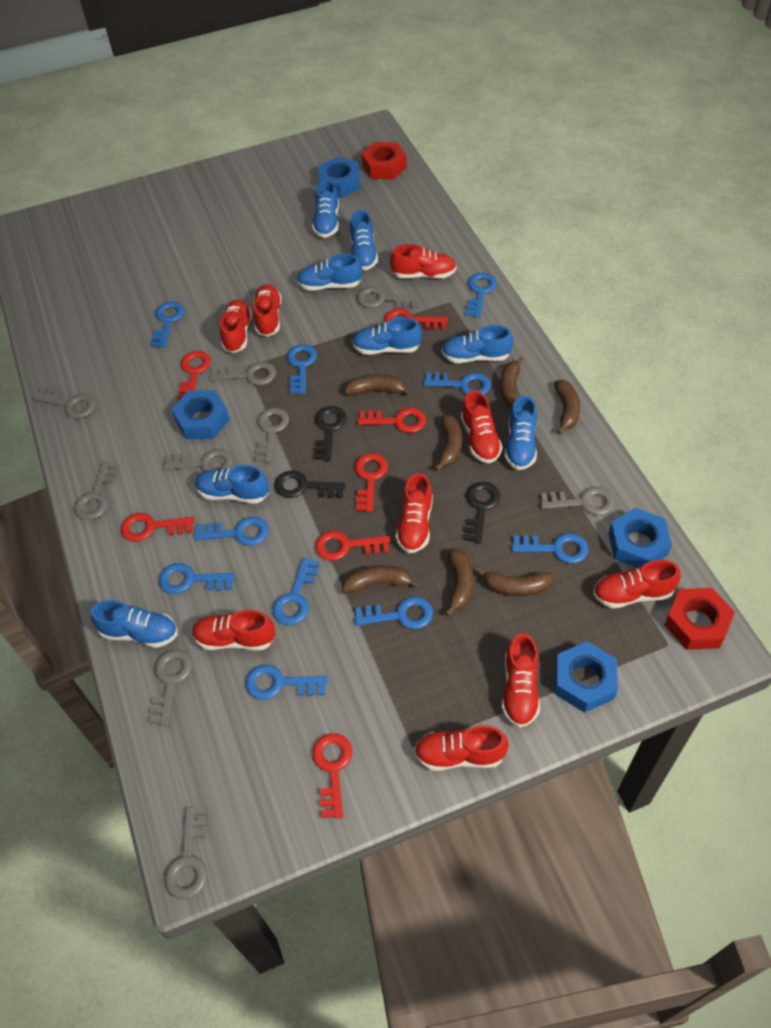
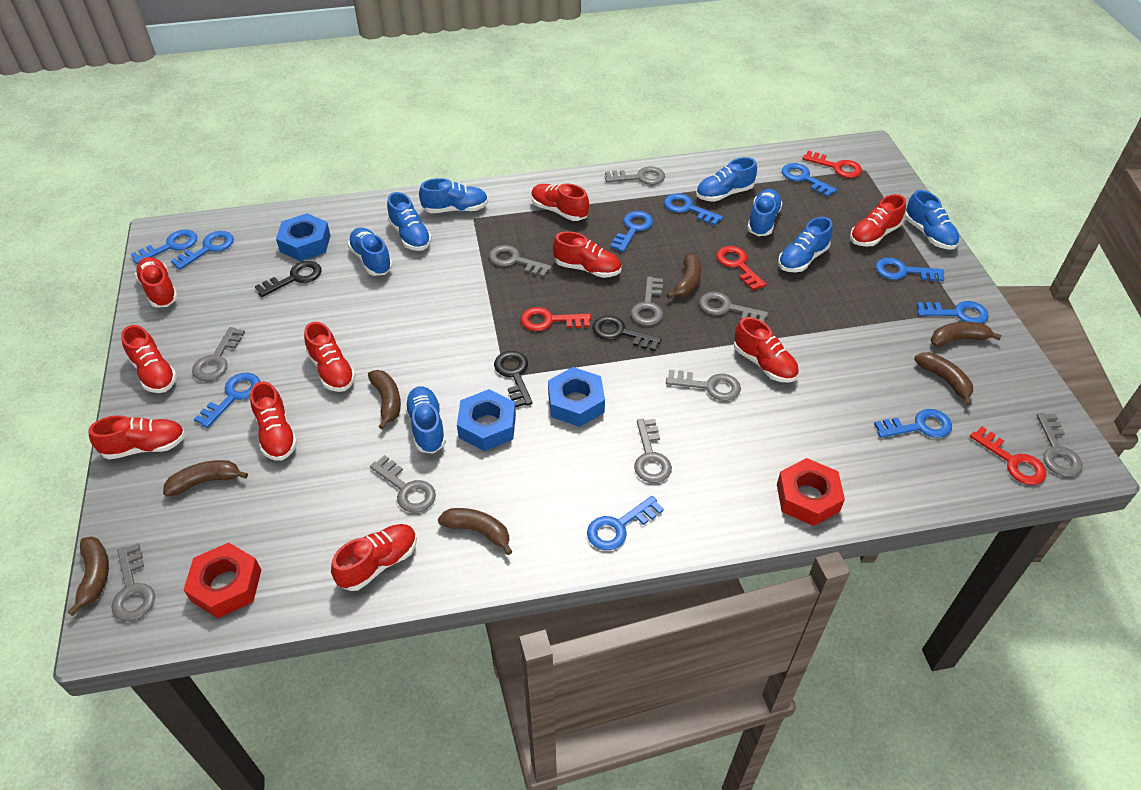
blue nut: [171,390,230,439] [318,157,361,198] [555,641,618,713] [608,508,672,567] = 4 -> [276,213,331,261] [457,389,516,451] [548,367,605,427] = 3
grey key: [33,387,96,419] [74,461,119,520] [148,649,192,726] [163,449,233,472] [164,806,207,899] [210,362,276,386] [255,408,289,463] [357,287,419,308] [541,487,615,515] = 9 -> [111,543,155,621] [192,327,245,381] [370,455,436,513] [489,245,552,277] [605,166,665,185] [631,276,663,326] [634,419,672,483] [666,370,741,401] [699,292,768,322] [1037,413,1083,477] = 10
red key: [121,513,194,542] [178,351,211,400] [312,733,352,819] [315,531,390,561] [355,453,388,512] [358,407,426,433] [384,308,448,329] = 7 -> [521,307,591,331] [716,246,766,290] [802,151,862,178] [970,427,1046,485] = 4
red shoe: [192,610,276,650] [220,300,252,353] [253,284,282,337] [390,244,456,278] [396,473,433,553] [414,725,509,771] [461,390,502,463] [502,633,540,727] [593,560,681,608] = 9 -> [88,415,186,460] [121,325,177,393] [135,257,178,308] [250,381,297,461] [304,322,356,392] [331,524,417,591] [531,183,589,221] [553,231,621,278] [734,317,799,383] [850,194,906,247] = 10

